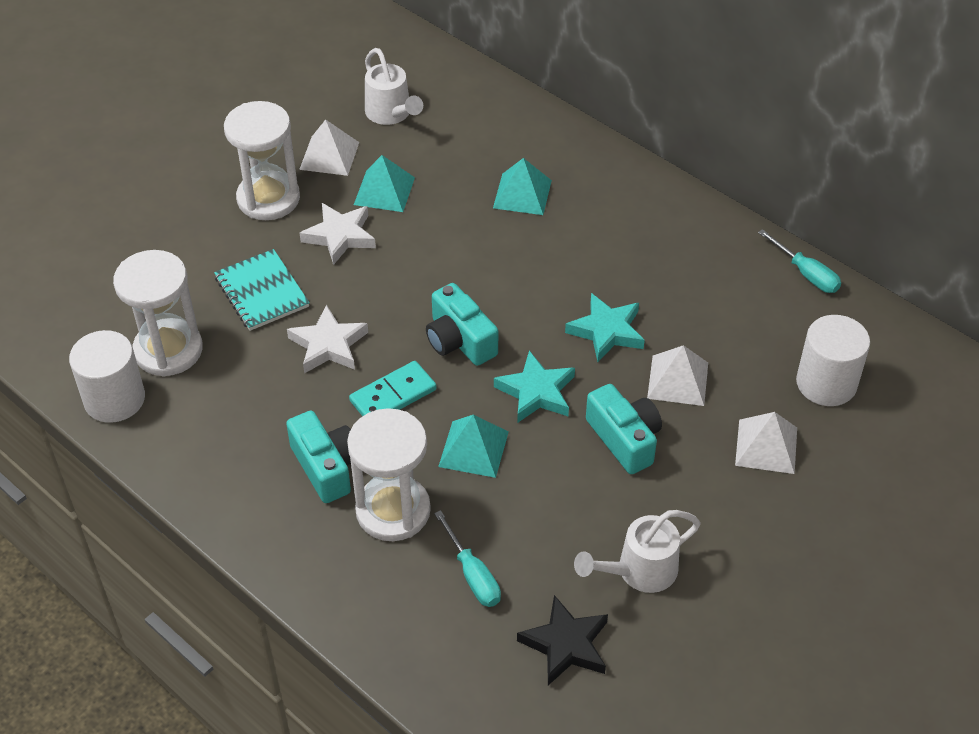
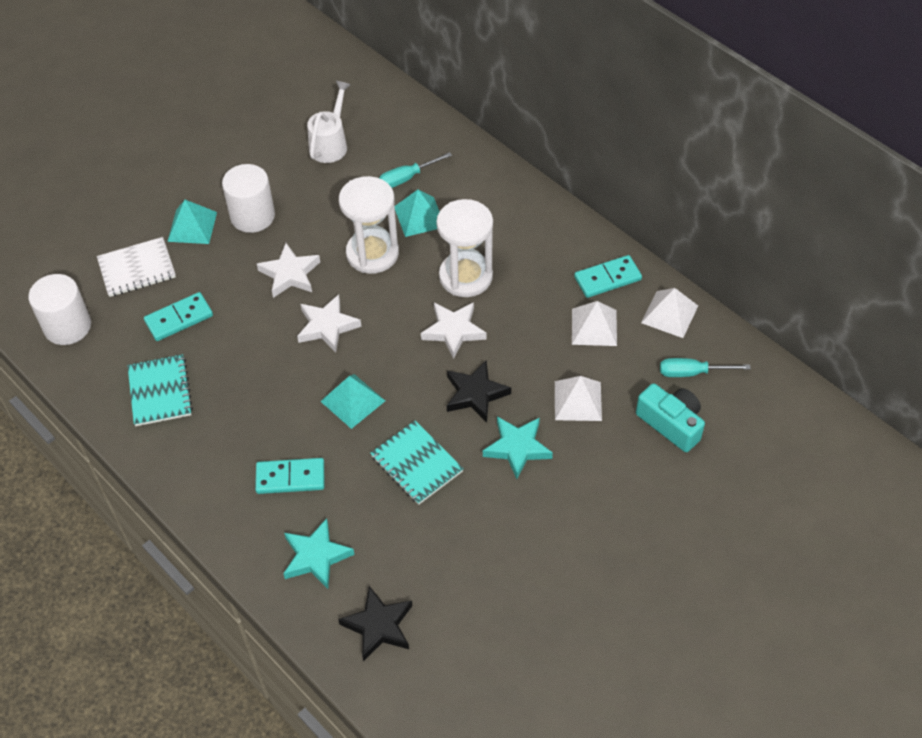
black star: [517,595,608,685] = 1 -> [338,586,412,661] [447,360,511,422] = 2
turquoise camera: [286,411,351,503] [426,283,498,366] [586,384,662,474] = 3 -> [636,383,705,452] = 1
turquoise domino: [349,361,437,416] = 1 -> [144,292,213,341] [255,458,324,494] [574,255,642,298] = 3
turquoise notebook: [214,249,310,331] = 1 -> [127,354,193,426] [370,421,464,505] = 2
white hourglass: [113,250,203,377] [224,101,300,220] [347,408,431,541] = 3 -> [339,176,399,274] [436,199,493,297] = 2
white notebook: none = 0 -> [97,237,176,297] = 1
white star: [287,305,368,373] [299,203,376,265] = 2 -> [257,243,320,298] [297,294,362,353] [421,302,487,359] = 3
white watering can: [365,48,423,125] [574,510,701,593] = 2 -> [307,81,351,163] = 1

